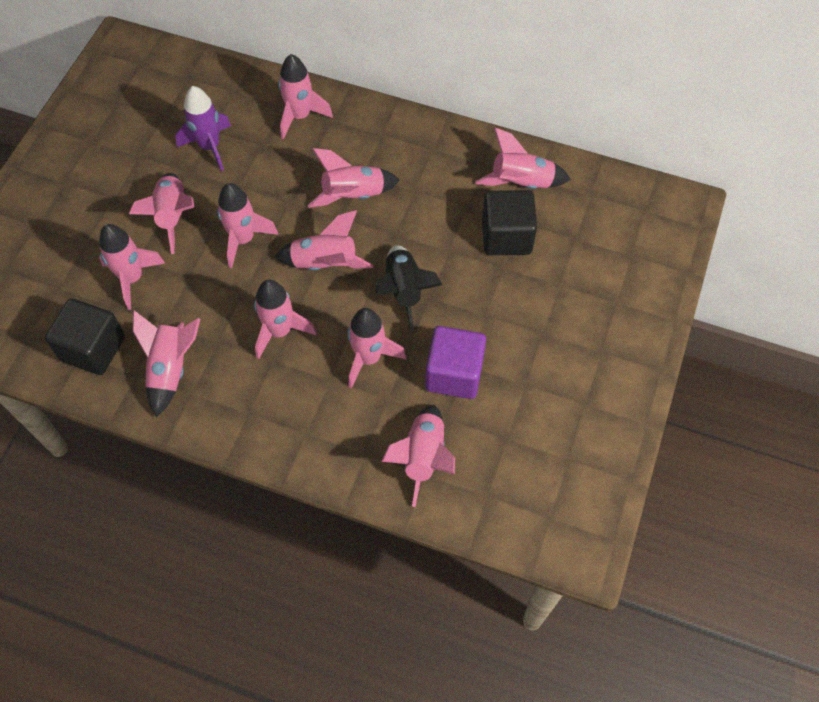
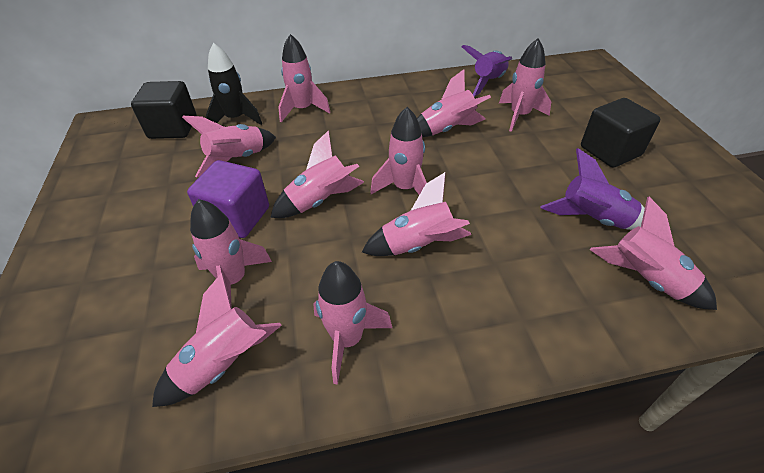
purple rocket: [175,86,231,171] = 1 -> [461,45,512,97] [540,148,645,230] = 2

